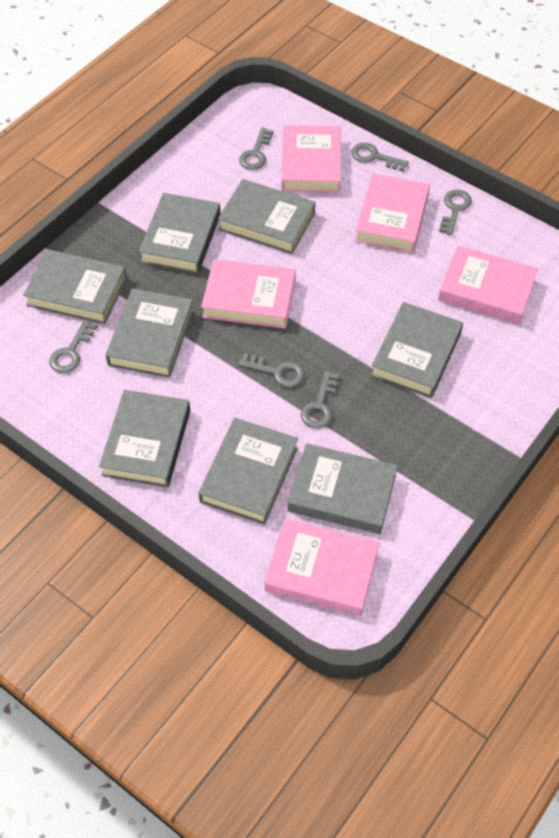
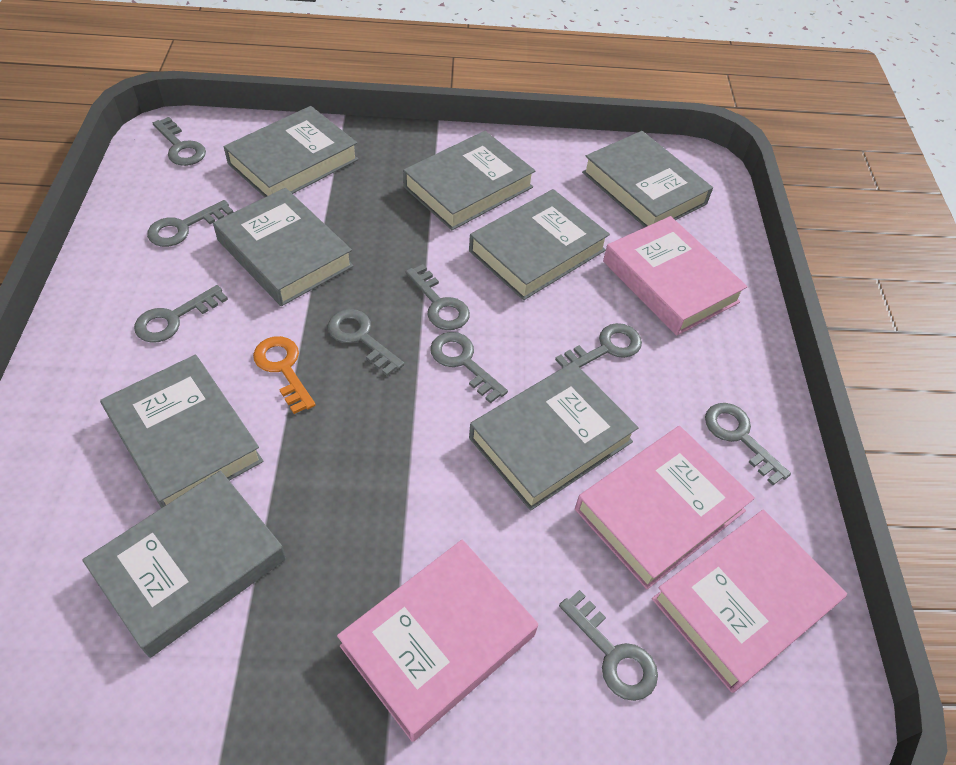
grey key: [49,320,97,373] [238,353,305,387] [239,128,274,170] [301,371,339,429] [351,143,409,172] [439,190,472,235] = 6 -> [134,285,228,343] [147,200,233,247] [153,117,206,166] [328,309,404,376] [405,264,470,330] [430,332,508,404] [555,323,642,369] [559,590,658,701] [705,403,791,485] = 9
orange key: none = 0 -> [253,336,316,414] = 1
pink book: [201,259,296,329] [264,519,379,616] [281,125,340,193] [355,174,430,253] [438,245,538,325] = 5 -> [337,540,538,742] [575,426,755,589] [603,216,748,336] [652,509,847,693] = 4

